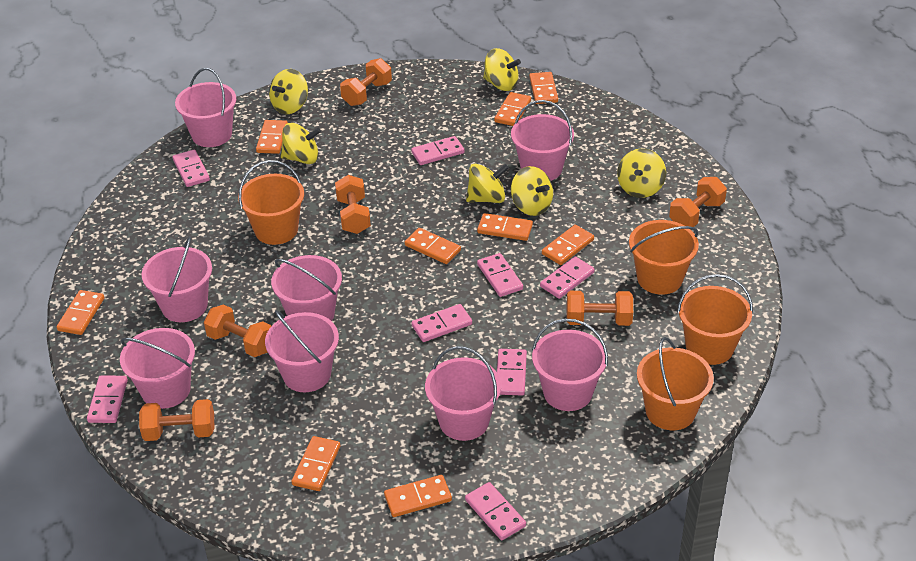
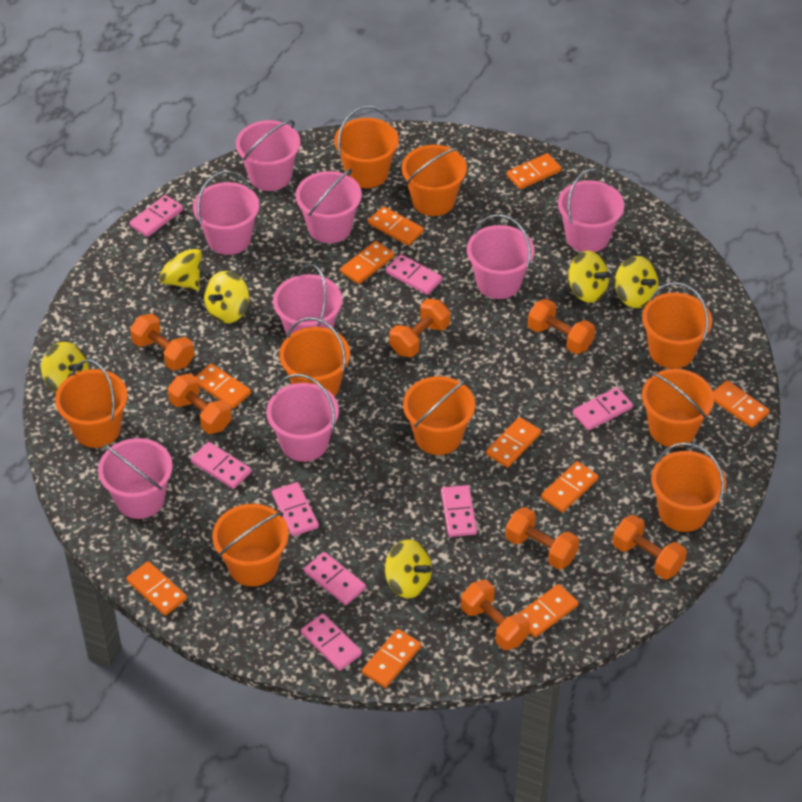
orange bucket: [238,160,304,245] [629,220,699,295] [637,337,714,430] [677,274,753,365] = 4 -> [55,359,128,448] [212,504,289,586] [279,317,350,397] [334,106,399,188] [402,145,467,216] [403,376,475,455] [642,282,712,369] [642,369,714,447] [651,442,726,532] = 9
orange domino: [57,290,104,335] [256,120,288,154] [291,436,341,491] [384,475,452,517] [405,228,461,264] [477,213,533,241] [494,92,531,126] [529,72,558,104] [542,225,594,265] = 9 -> [126,561,187,616] [195,364,251,409] [340,241,394,284] [362,629,421,688] [368,206,424,246] [486,417,541,468] [507,153,561,189] [518,584,579,637] [541,461,599,512] [713,380,770,428] = 10
orange dumbbell: [139,399,214,441] [204,305,271,357] [335,175,371,234] [340,58,392,106] [567,291,633,326] [669,177,727,227] = 6 -> [130,314,194,371] [168,374,232,434] [389,299,450,357] [461,580,530,650] [505,507,579,570] [528,299,595,354] [613,515,687,580] = 7

